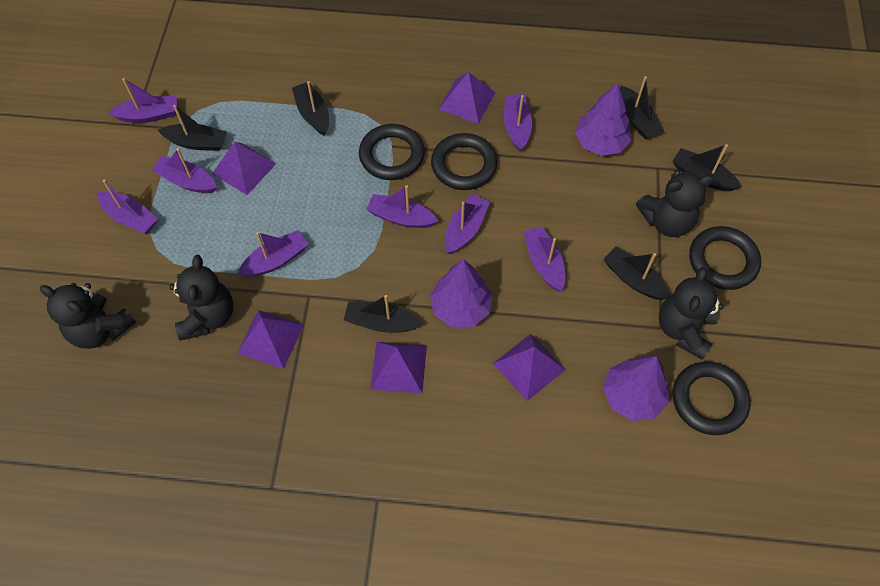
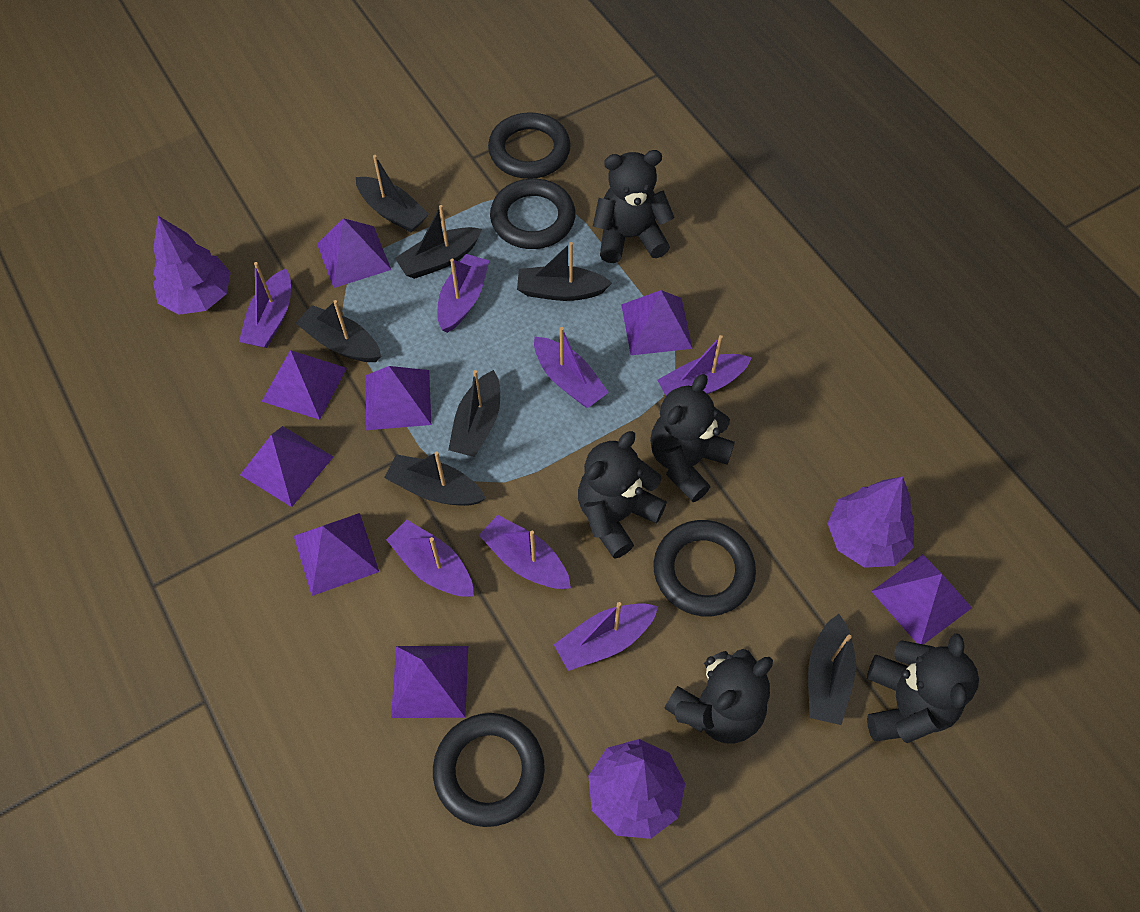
black boat: [158,105,227,151] [292,81,329,136] [344,295,422,333] [603,247,670,300] [620,76,664,139] [673,144,742,191] = 6 -> [295,300,381,362] [356,155,429,232] [384,452,486,506] [395,205,482,279] [448,370,500,457] [517,242,612,301] [808,614,856,725] = 7
black teddy bear: [40,283,136,349] [169,255,233,341] [636,170,714,237] [659,267,724,360] = 4 -> [578,431,667,559] [593,150,675,263] [650,374,735,502] [664,649,773,744] [867,633,979,743] = 5
purple boat: [97,180,158,234] [108,78,177,123] [151,148,217,193] [237,230,308,277] [366,185,438,228] [445,194,490,254] [504,94,532,152] [524,226,565,291] = 8 -> [239,262,291,348] [386,520,474,597] [437,254,489,333] [479,515,571,589] [534,327,609,408] [554,602,658,671] [657,335,752,395] = 7
purple pyramid: [212,142,276,195] [237,310,304,369] [370,342,427,393] [439,72,495,124] [493,334,565,401] = 5 -> [240,426,333,507] [261,350,347,420] [294,513,379,596] [317,218,391,288] [366,366,431,430] [391,646,468,718] [621,290,693,355] [871,554,972,644] = 8

